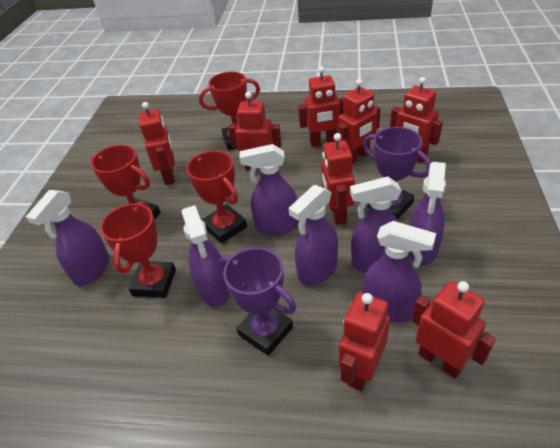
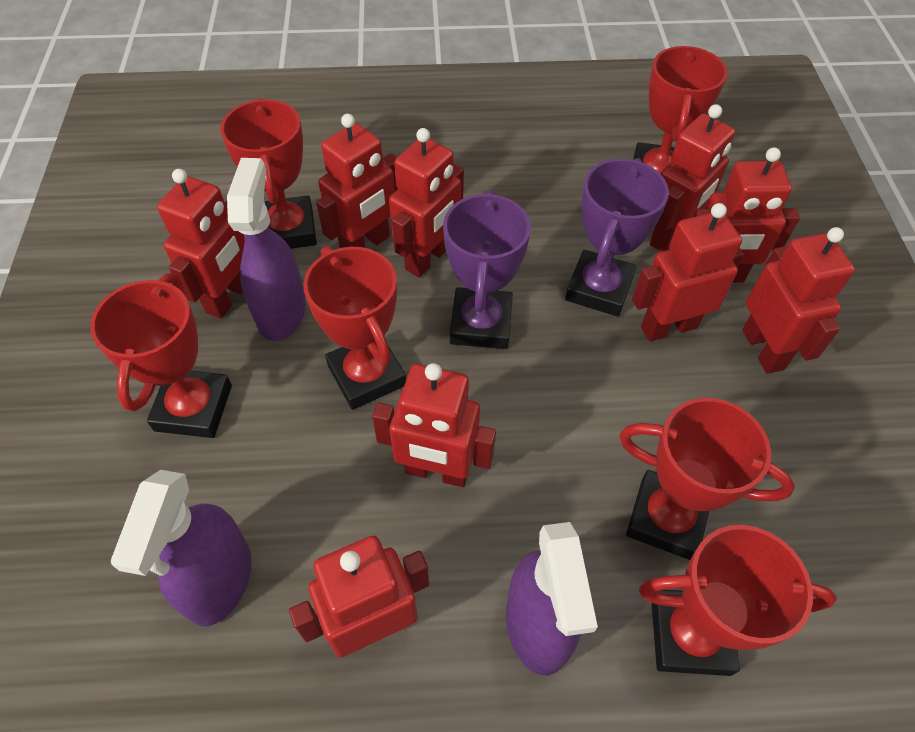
purple spray bottle: [26,190,110,286] [182,205,230,307] [239,144,299,235] [289,185,338,286] [350,176,402,273] [363,221,436,323] [408,162,446,266] = 7 -> [111,470,251,626] [227,158,306,341] [506,522,598,676] = 3
red robot: [139,102,175,185] [228,92,282,170] [298,66,345,147] [321,133,355,225] [338,79,381,163] [339,292,390,391] [390,77,443,163] [412,281,496,379] = 8 -> [157,169,245,319] [289,535,429,657] [316,114,398,248] [372,363,496,487] [389,128,464,278] [632,203,744,341] [650,104,735,252] [693,147,800,283] [742,227,855,374] = 9
red trophy: [90,145,161,220] [100,201,176,298] [186,151,247,244] [199,72,260,150] = 4 -> [90,273,232,438] [220,98,317,249] [303,246,406,410] [619,398,795,560] [634,46,728,174] [639,525,837,676] = 6

